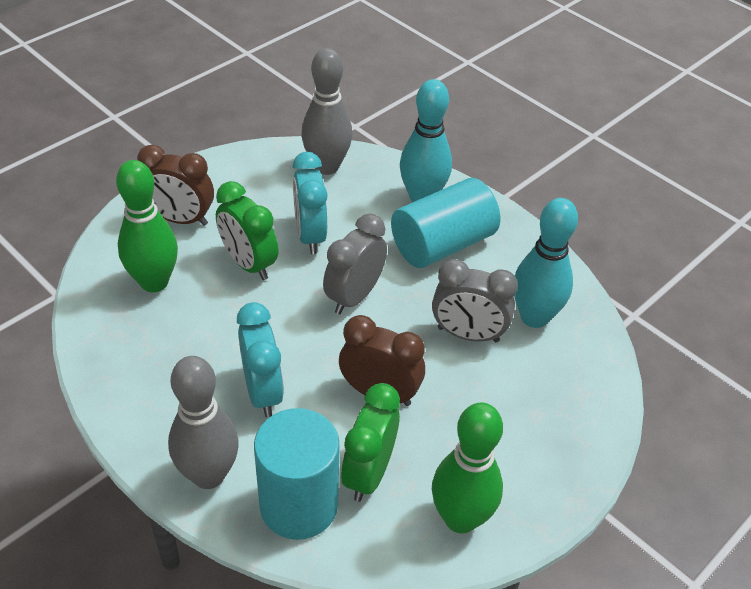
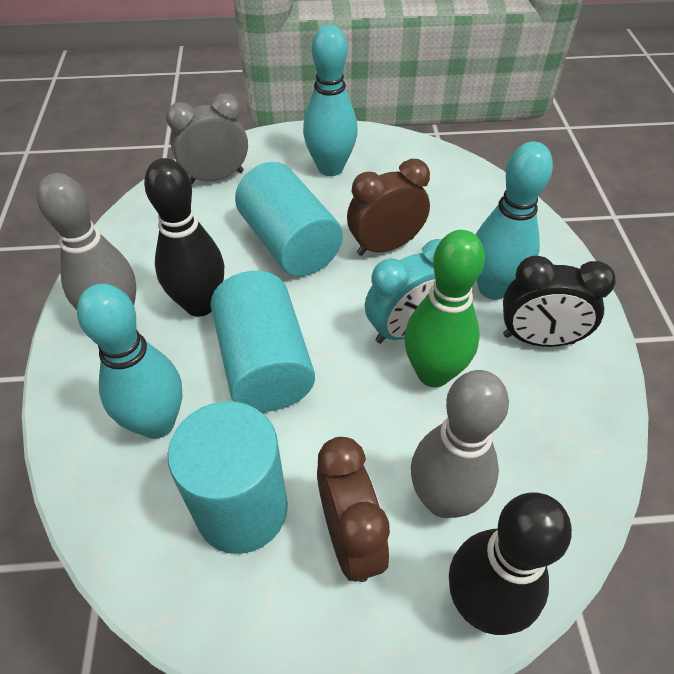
black bowling pin: none = 0 -> [144,158,224,317] [449,492,572,635] = 2
black clock: none = 0 -> [503,255,616,347] = 1
green bowling pin: [116,160,178,292] [432,402,503,533] = 2 -> [404,230,485,387] = 1
green clock: [216,181,278,280] [341,383,400,502] = 2 -> none = 0
grey clock: [323,214,387,314] [432,259,518,342] = 2 -> [166,93,248,184] = 1
turquoise bowling pin: [400,79,452,202] [514,198,578,328] = 2 -> [77,284,183,439] [303,25,358,176] [476,141,553,300] = 3
turquoise clock: [237,302,284,417] [292,152,328,254] = 2 -> [365,239,442,344] = 1
turquoise cylinder: [254,408,340,540] [391,178,500,268] = 2 -> [168,401,288,554] [210,271,315,412] [235,162,343,276] = 3

